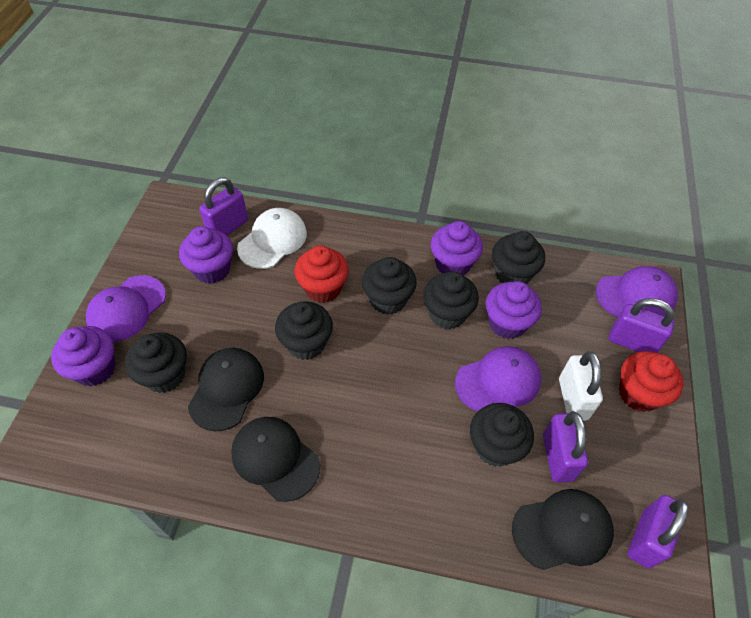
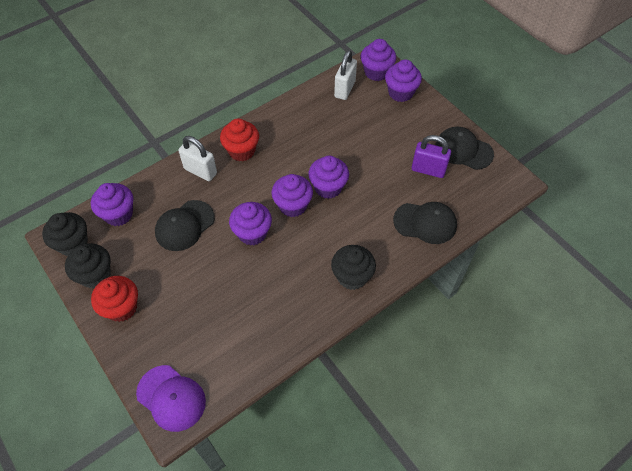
black cupcake: [125,332,187,393] [275,301,333,360] [362,257,417,315] [423,272,479,329] [470,403,534,467] [492,231,545,284] = 6 -> [42,212,88,256] [65,243,111,288] [331,245,376,290] = 3
purple cap: [86,275,166,342] [455,346,542,412] [595,266,678,317] = 3 -> [136,365,206,432] = 1
purple cupcake: [51,326,116,386] [179,226,233,284] [431,221,483,276] [485,281,542,339] = 4 -> [91,183,133,226] [229,202,272,246] [271,174,313,217] [309,156,349,199] [361,39,396,81] [385,59,422,102] = 6
purple padlock: [199,177,248,235] [543,411,588,482] [609,298,675,353] [628,495,689,569] = 4 -> [412,135,451,178] = 1
white cap: [237,208,307,269] = 1 -> none = 0
white padlock: [559,351,603,421] = 1 -> [179,136,217,181] [334,50,357,100] = 2

